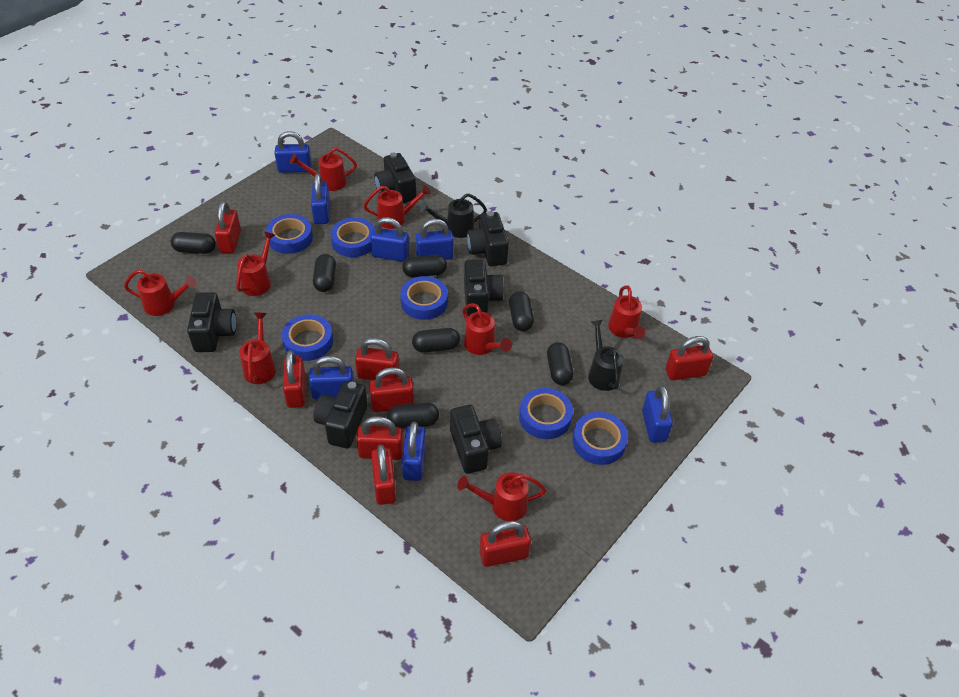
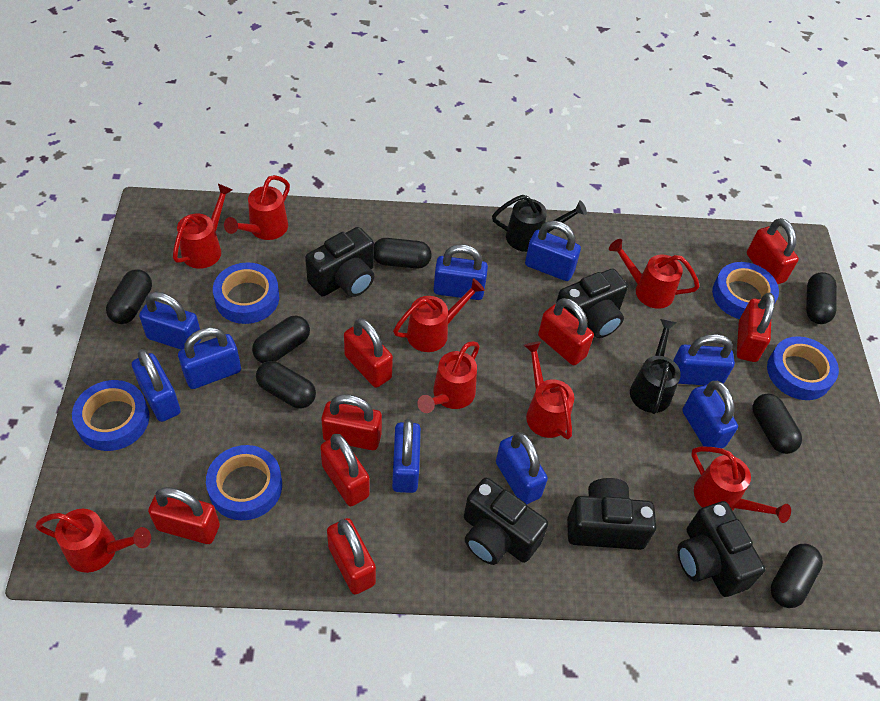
black camera: [187,292,236,352] [314,381,367,448] [374,152,416,203] [450,405,502,474] [464,259,504,316] [467,211,509,266] = 6 -> [305,227,374,297] [464,478,548,565] [556,269,628,338] [567,478,656,550] [677,501,765,597] = 5
blue padlock: [275,131,312,173] [309,356,354,399] [311,173,330,224] [370,217,409,262] [402,422,426,481] [416,219,454,260] [642,385,673,443] = 7 -> [132,349,181,422] [139,292,201,350] [178,327,241,389] [392,419,421,493] [434,244,488,300] [496,432,548,504] [525,221,581,281] [673,334,735,385] [682,381,738,448] = 9
blue tape: [266,214,313,254] [281,314,333,361] [330,218,375,257] [400,276,448,320] [519,388,573,439] [572,412,628,465] = 6 -> [72,380,149,451] [206,445,282,520] [213,262,279,324] [712,262,779,319] [767,336,839,400] = 5

